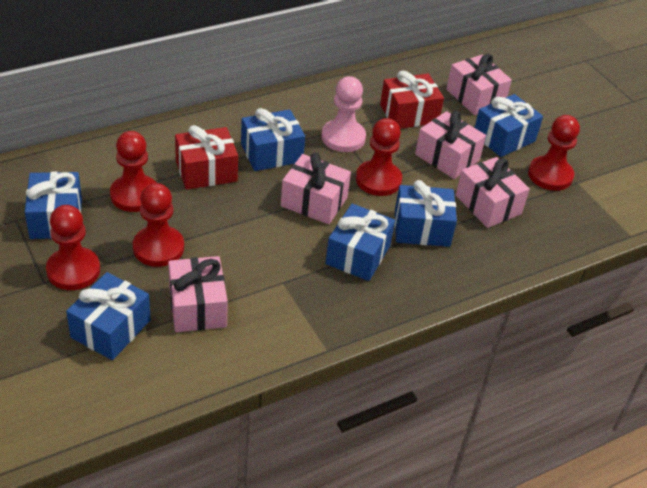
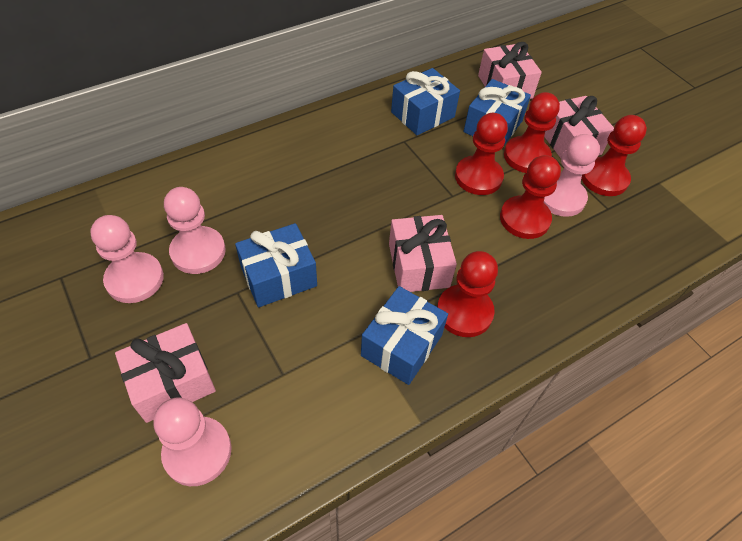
blue gift: [25,171,82,239] [66,272,151,360] [241,108,305,171] [326,204,395,281] [395,180,457,247] [475,94,543,157] = 6 -> [235,223,317,307] [361,286,448,385] [391,68,460,135] [463,79,531,145] = 4
pink gift: [168,256,228,332] [281,153,351,224] [415,111,486,179] [447,54,512,115] [456,157,530,228] = 5 -> [115,323,216,423] [389,215,457,292] [478,42,542,99] [544,96,614,158] = 4
pink pawn: [321,76,366,152] = 1 -> [90,215,164,303] [153,398,232,486] [164,187,226,274] [544,134,600,217] = 4
red gift: [175,125,238,190] [380,71,444,129] = 2 -> none = 0

